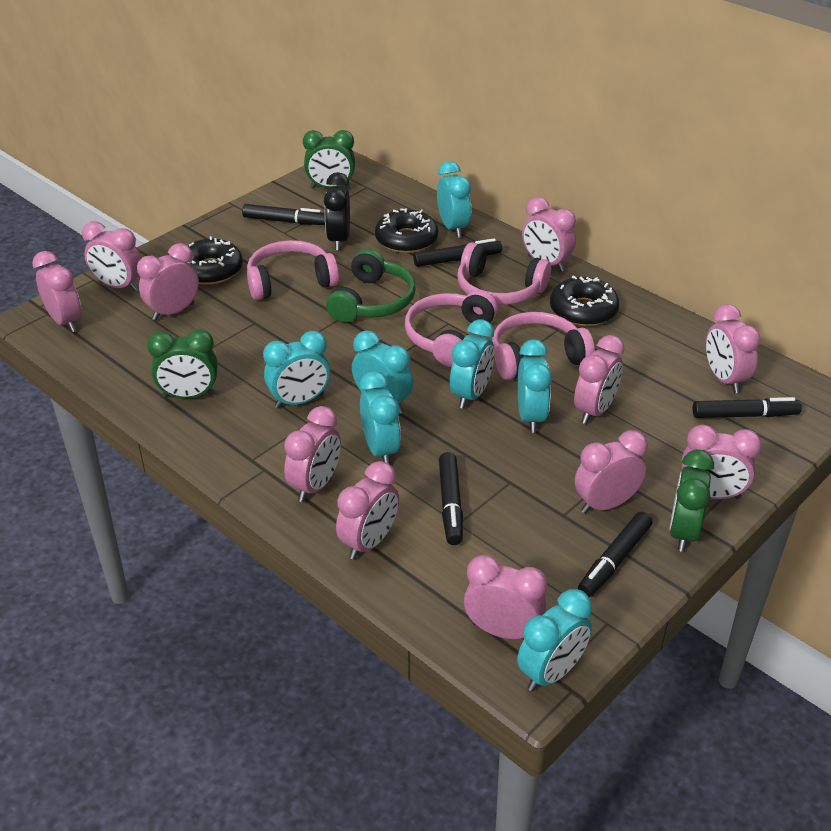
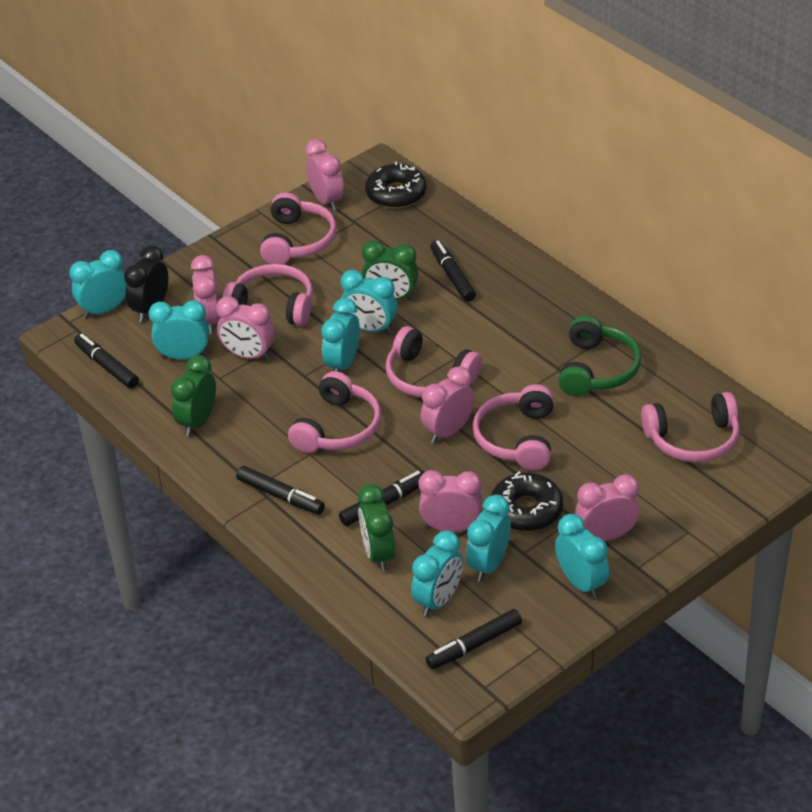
black donut: [187,236,243,285] [375,208,438,253] [550,275,619,326] = 3 -> [365,161,426,209] [491,472,563,531] = 2
pink clock: [32,251,81,332] [82,221,141,291] [137,243,199,320] [284,406,341,502] [336,461,399,560] [464,555,547,639] [522,197,576,272] [574,335,625,424] [575,430,648,514] [682,425,761,499] [706,304,761,393] = 11 -> [191,255,220,334] [216,296,274,361] [305,139,344,211] [419,470,482,532] [420,366,475,444] [575,474,640,541] = 6
pink headphones: [247,240,339,300] [405,290,498,367] [458,242,551,305] [492,312,595,380] = 4 -> [223,264,313,326] [260,192,336,264] [288,371,381,453] [386,326,482,398] [473,384,554,470] [641,392,740,463] = 6

